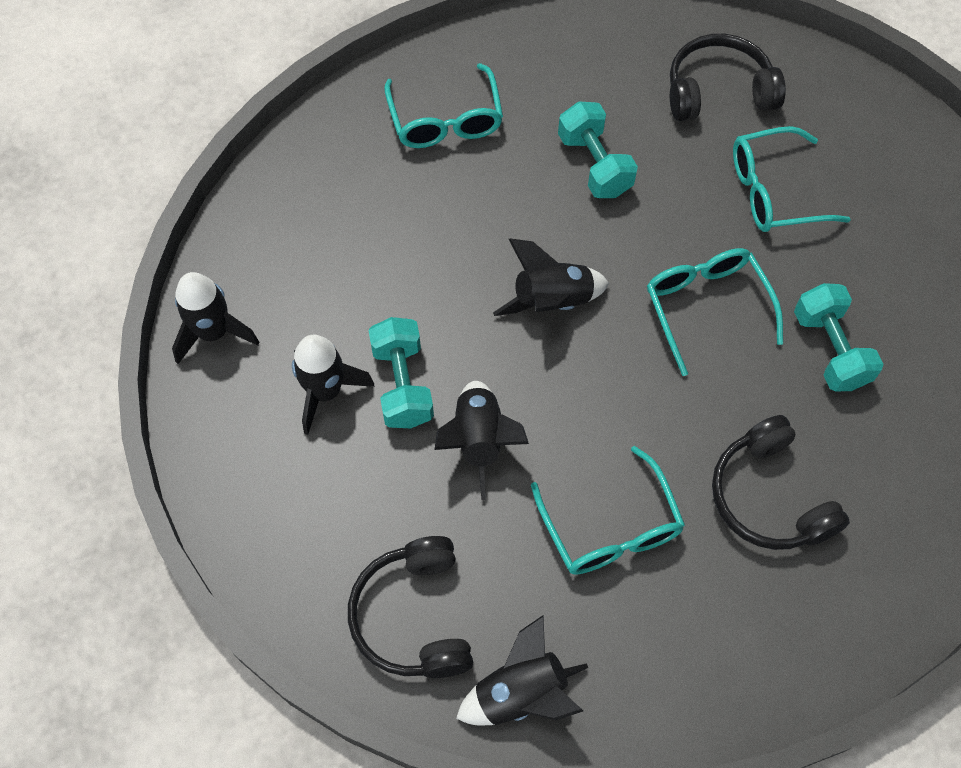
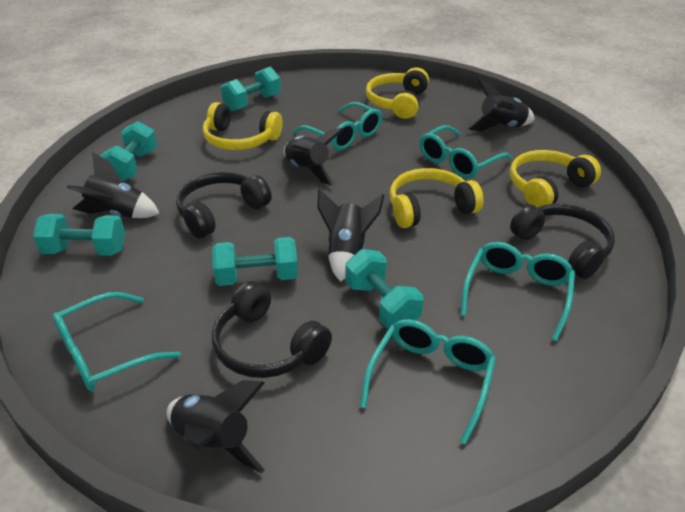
turquoise dumbbell: [369,317,434,428] [558,101,638,198] [794,283,884,391] = 3 -> [33,214,125,256] [100,121,157,182] [212,237,298,286] [221,67,281,111] [345,249,424,329] = 5
turquoise glasses: [384,63,503,148] [531,446,685,575] [647,248,783,376] [733,126,851,232] = 4 -> [53,292,181,391] [294,102,382,150] [360,319,496,444] [420,125,513,179] [460,242,575,341] = 5
yellow headphones: none = 0 -> [203,102,283,150] [366,68,429,119] [390,168,484,228] [510,150,601,207] = 4

